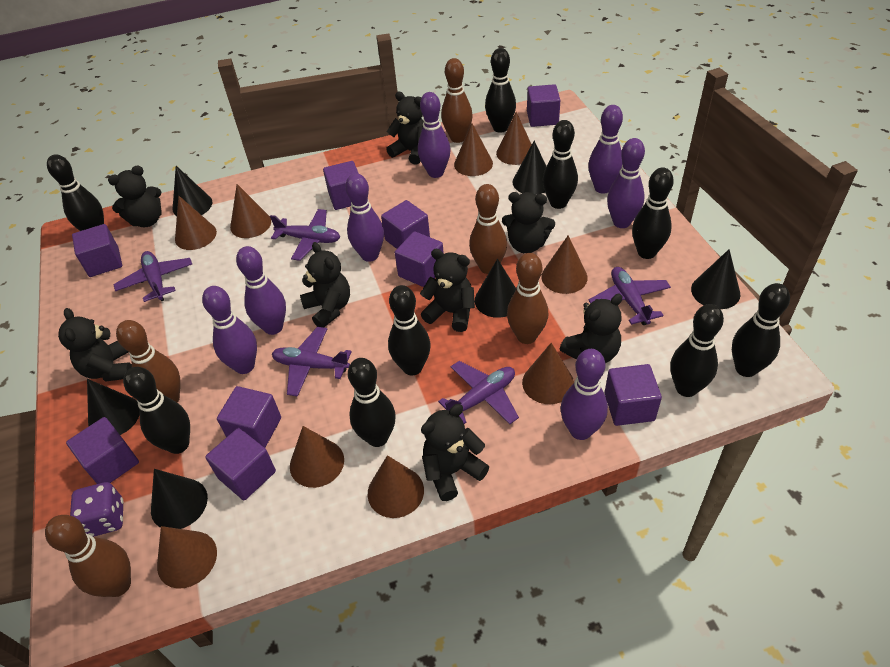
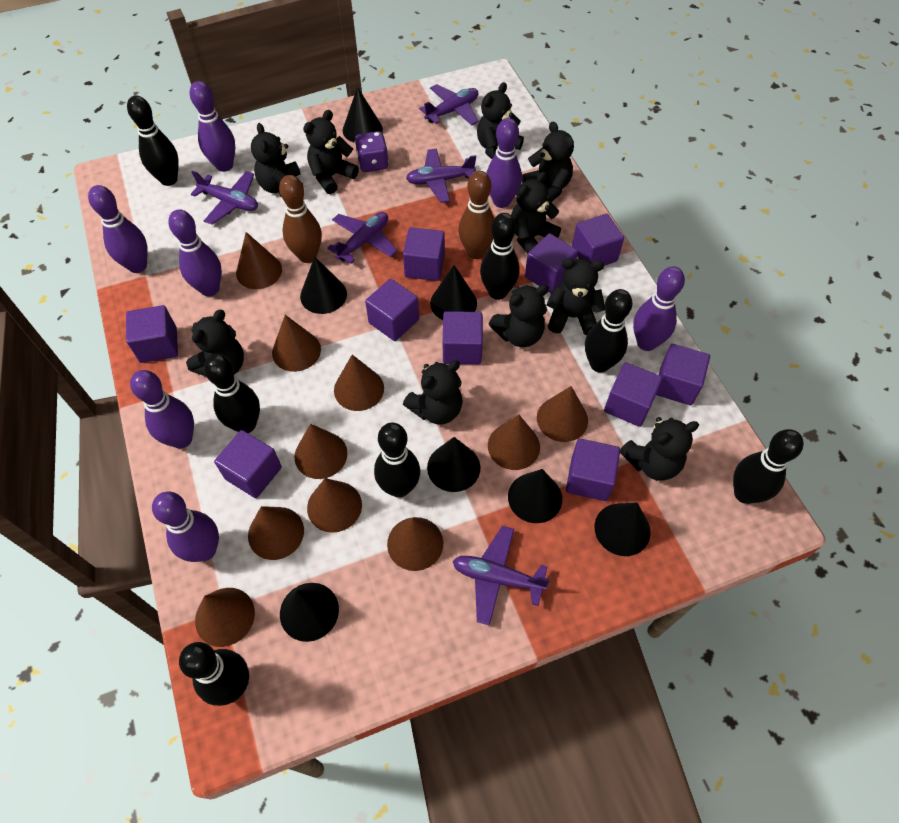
black bowling pin: [47,154,104,231] [123,367,190,454] [348,358,396,447] [388,285,431,375] [485,48,516,133] [543,120,578,209] [632,167,674,259] [670,304,724,397] [732,283,790,377] = 9 -> [127,95,179,186] [179,642,249,706] [204,354,260,433] [374,423,420,498] [480,213,520,300] [585,289,633,373] [733,429,804,504] = 7
black cone: [87,379,140,435] [151,469,208,529] [173,166,212,216] [475,259,516,318] [512,141,546,195] [691,249,740,309] = 6 -> [280,583,339,642] [300,257,347,314] [343,87,383,143] [427,437,480,492] [430,265,477,320] [508,469,562,523] [594,503,651,556] = 7
black teddy bear: [58,308,132,382] [108,165,162,227] [300,242,350,327] [386,92,424,165] [420,249,475,332] [421,404,489,501] [502,192,555,254] [560,294,622,363] = 8 -> [186,310,244,376] [251,123,303,197] [303,110,359,194] [403,360,463,425] [477,82,524,159] [489,285,549,347] [511,172,561,254] [522,121,574,202] [546,258,605,335] [620,417,699,481] = 10
brown bowling pin: [45,515,131,597] [116,320,180,402] [441,58,473,143] [469,184,507,274] [507,253,548,344] = 5 -> [279,175,322,263] [458,171,494,259] = 2
brown cone: [157,526,217,589] [175,196,217,250] [230,184,271,238] [290,426,344,488] [368,455,424,518] [454,123,493,176] [496,112,532,165] [522,343,574,404] [541,235,588,294] = 9 -> [195,588,255,647] [236,232,282,289] [248,506,304,560] [272,315,321,372] [294,424,348,479] [307,478,362,533] [334,355,384,411] [387,517,443,571] [488,415,540,470] [537,386,588,442] = 10
purple cube: [66,417,139,484] [72,224,122,277] [205,428,276,500] [217,386,281,448] [323,161,359,210] [381,200,430,249] [395,231,444,287] [527,84,560,127] [605,364,662,426] = 9 -> [126,305,178,363] [214,430,282,498] [365,279,419,341] [403,227,445,281] [443,311,483,364] [525,233,578,293] [566,439,620,501] [572,214,624,266] [604,362,663,427] [656,344,710,405] = 10

